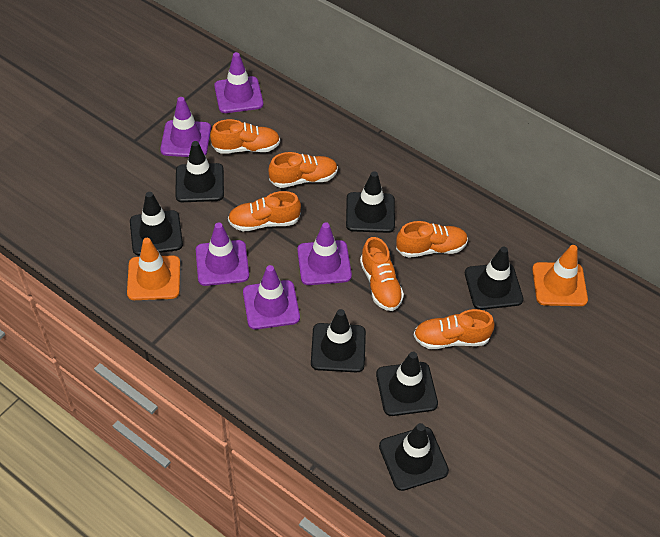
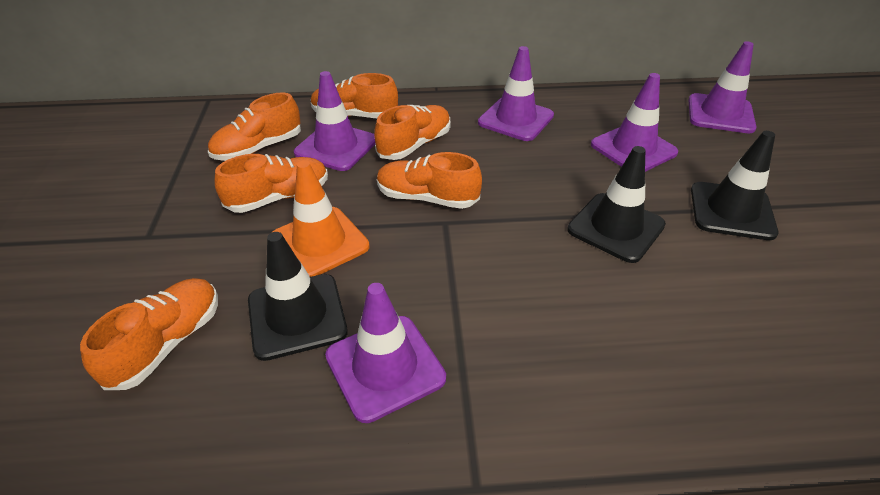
black traffic cone: [130,192,183,255] [175,141,224,202] [311,309,366,372] [346,171,395,233] [376,352,438,416] [379,423,449,491] [465,247,523,310] = 7 -> [248,232,348,361] [567,146,666,263] [691,131,779,240] = 3
orange traffic cone: [127,238,180,300] [532,245,588,306] = 2 -> [271,160,370,277] = 1

